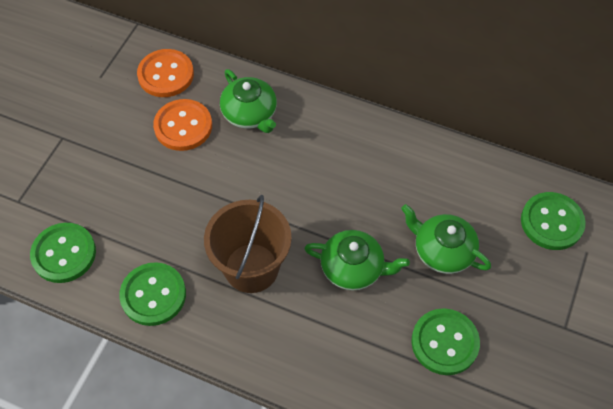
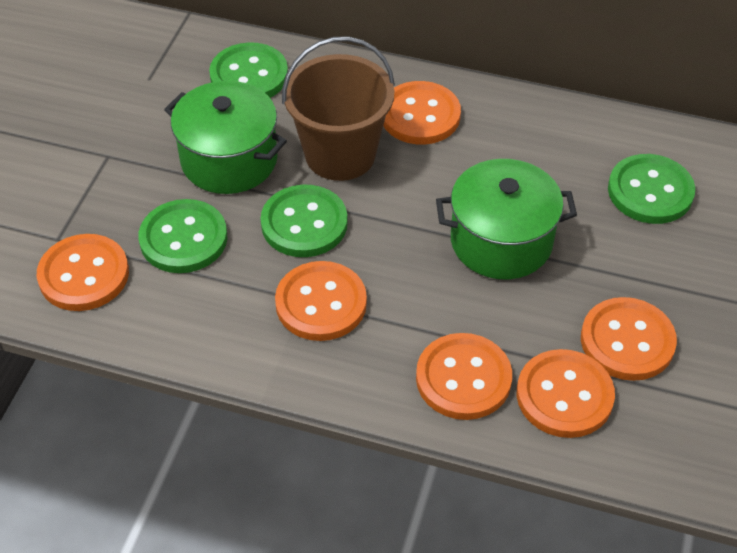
green pot: none = 0 -> [164,81,287,194] [436,159,577,279] = 2
green teapot: [220,69,277,133] [304,230,410,291] [401,204,491,274] = 3 -> none = 0
orange button: [137,49,194,97] [153,99,212,151] = 2 -> [37,234,129,311] [275,261,367,341] [383,81,461,145] [416,333,512,420] [517,349,615,438] [581,297,677,381] = 6

